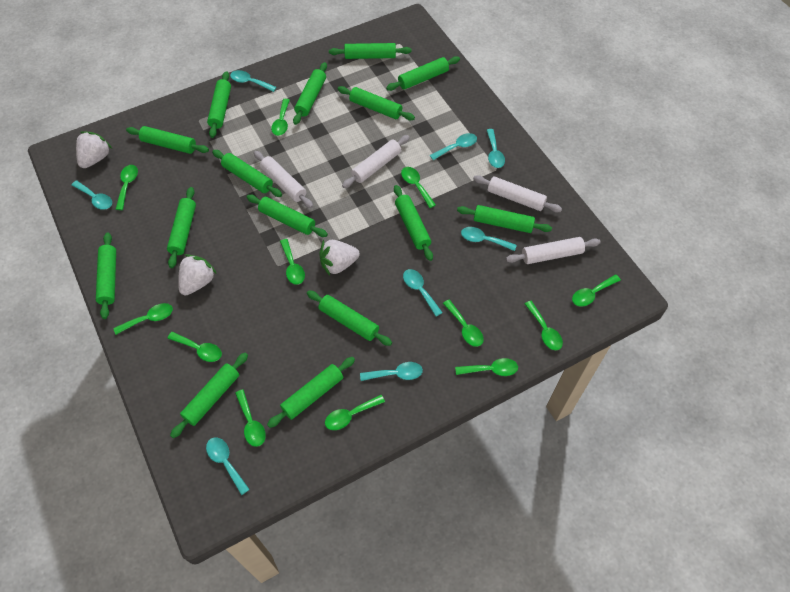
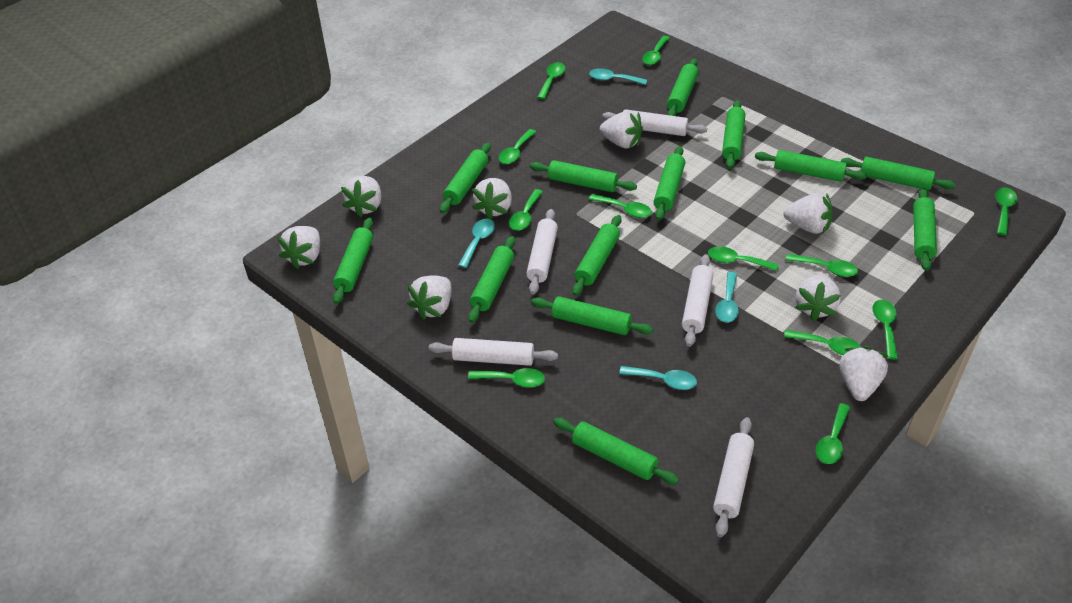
green rolling pin: [96,233,116,319] [126,126,209,154] [167,187,196,268] [170,353,248,438] [207,71,231,138] [212,150,282,197] [247,195,328,237] [267,357,355,428] [293,62,327,125] [307,291,392,346] [329,43,411,59] [338,86,415,120] [386,56,460,91] [394,185,433,261] [457,205,552,233] = 15 -> [333,218,373,304] [440,143,491,213] [468,236,515,323] [530,160,637,192] [531,296,653,335] [553,418,679,484] [572,215,622,296] [654,146,685,220] [667,58,699,116] [722,100,745,169] [755,150,867,182] [841,157,956,190] [913,188,937,271] = 13
turquoise spoon: [71,181,112,210] [206,437,250,495] [230,70,277,92] [360,362,423,381] [403,269,443,317] [430,133,477,160] [461,227,517,251] [487,129,505,168] = 8 -> [458,219,495,268] [589,68,647,85] [619,366,697,390] [715,272,739,322] = 4
white rolling pin: [254,151,313,208] [342,135,410,188] [473,175,562,212] [506,237,601,264] = 4 -> [429,338,558,366] [526,209,558,294] [603,109,707,136] [682,254,714,347] [713,417,754,537] = 5
white strawberry: [76,131,112,168] [178,254,217,295] [319,240,360,276] = 3 -> [278,226,320,269] [341,176,381,218] [407,275,451,320] [472,178,512,219] [600,111,643,148] [784,193,833,234] [795,275,841,321] [840,346,889,401] = 8

